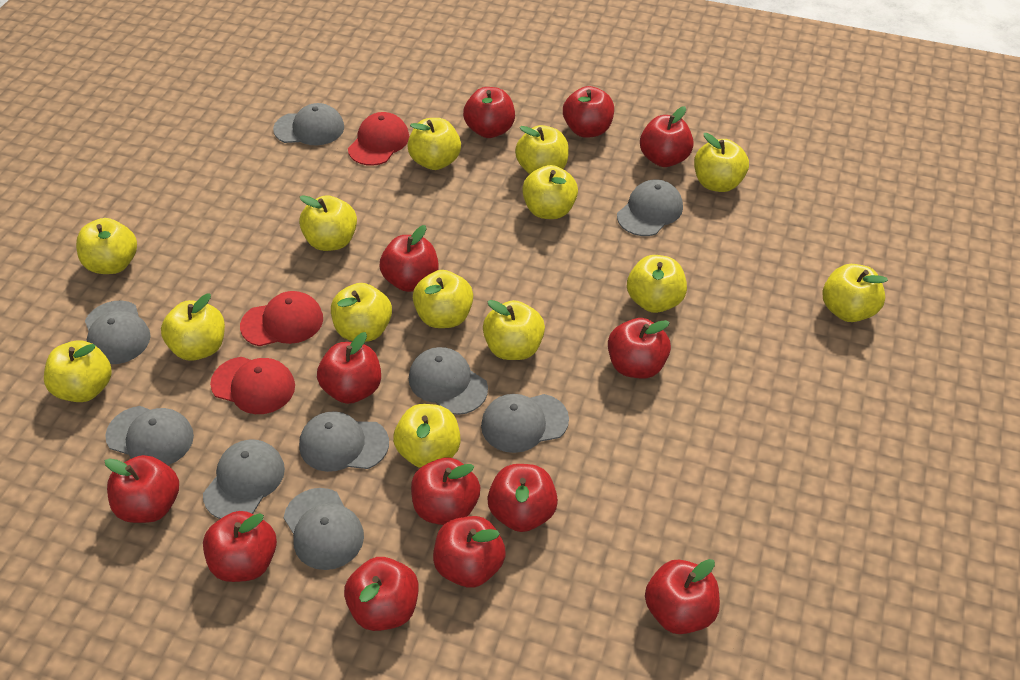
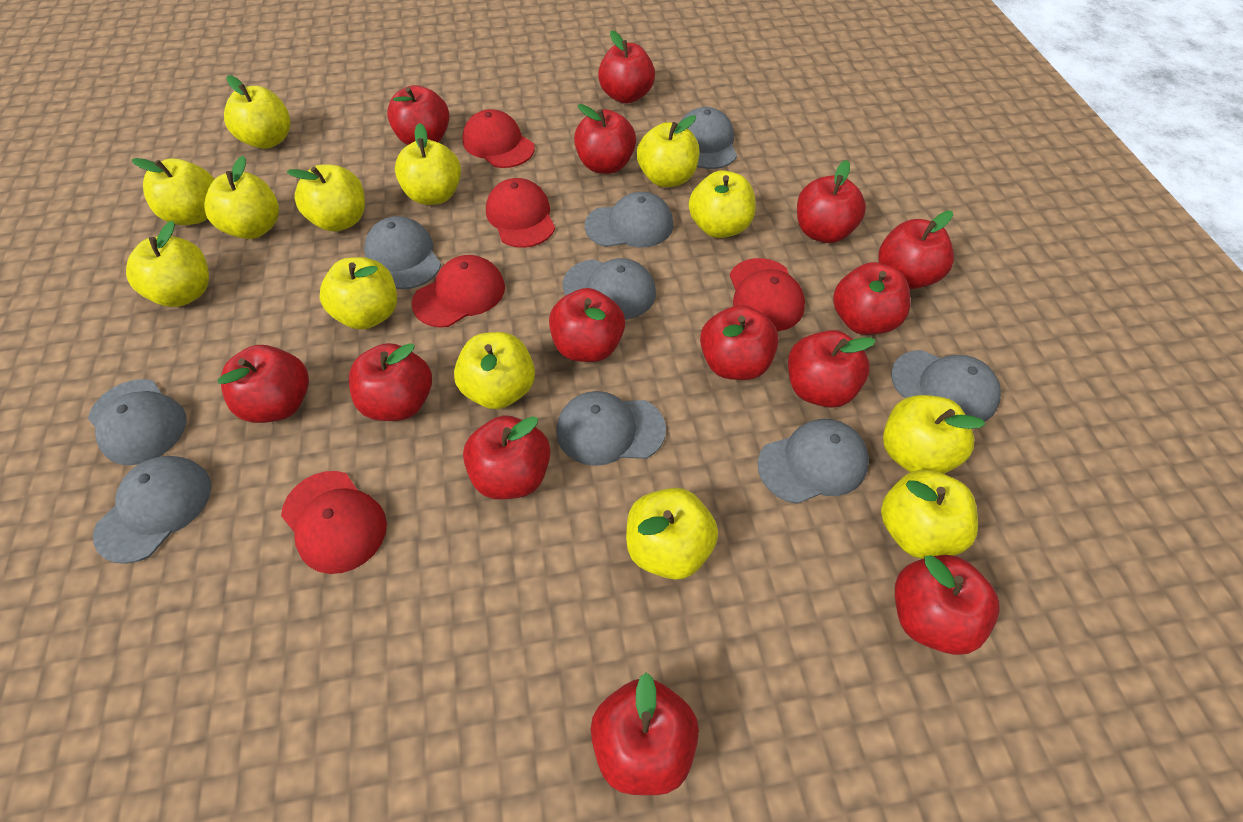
red apple: [105,455,179,523] [203,511,277,582] [317,332,381,404] [344,557,419,631] [380,225,439,292] [411,458,480,525] [433,516,506,588] [463,87,515,138] [487,464,558,532] [563,86,614,138] [608,318,671,379] [640,106,694,167] [645,559,720,634] = 13 -> [218,345,309,423] [349,343,432,421] [387,85,449,145] [463,415,550,499] [549,288,625,362] [574,104,636,174] [591,672,699,795] [598,30,655,103] [700,305,779,380] [788,330,876,408] [797,160,866,243] [833,262,910,335] [878,211,954,289] [895,555,1000,655] = 14
red cap: [210,357,295,414] [240,291,323,346] [348,112,410,166] = 3 -> [281,471,387,574] [412,255,505,328] [463,109,535,168] [486,178,555,248] [730,258,805,331] = 5
yellow apple: [44,340,112,402] [76,218,137,274] [161,294,225,361] [299,195,357,251] [331,283,392,342] [393,404,460,468] [407,118,461,170] [413,270,473,328] [483,300,545,360] [515,125,569,174] [522,165,578,219] [627,255,687,313] [694,133,749,192] [822,264,888,322] = 14 -> [126,221,209,307] [132,158,214,225] [204,156,279,239] [224,75,291,149] [287,164,365,232] [319,257,397,330] [395,123,461,205] [454,332,535,409] [626,488,718,580] [637,115,700,187] [689,170,756,238] [881,470,978,559] [883,395,985,474] = 13

